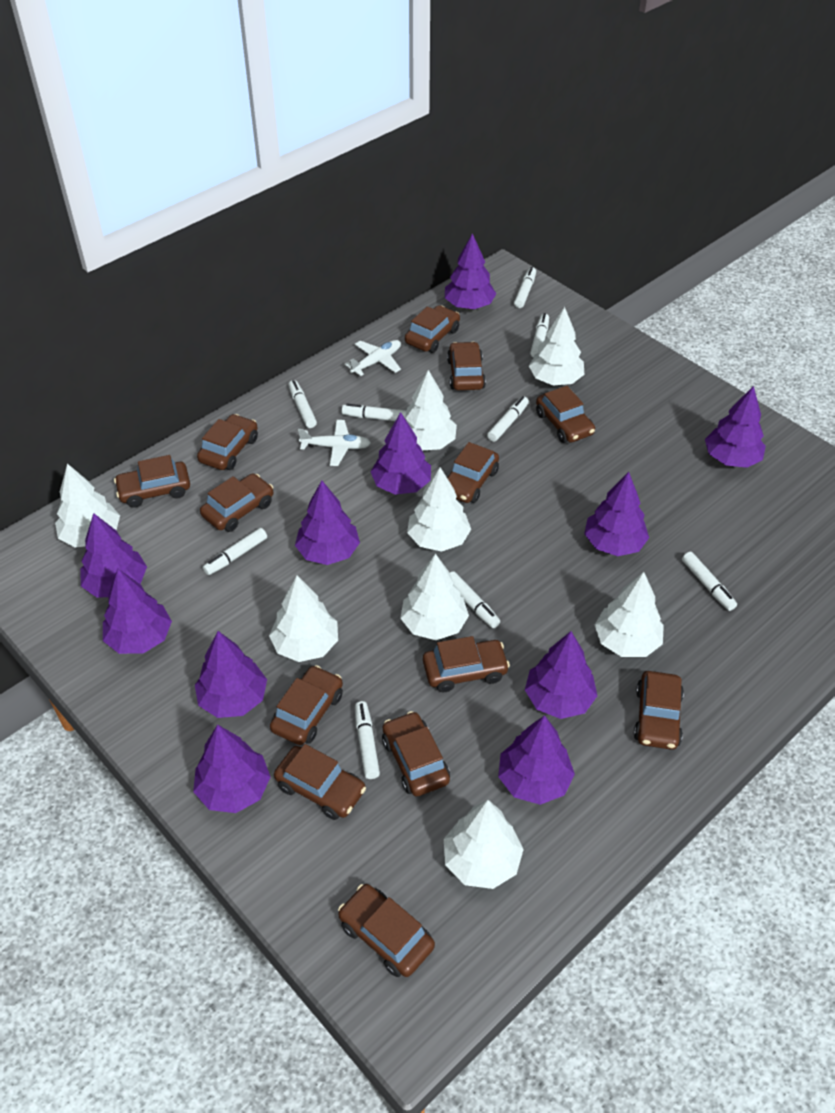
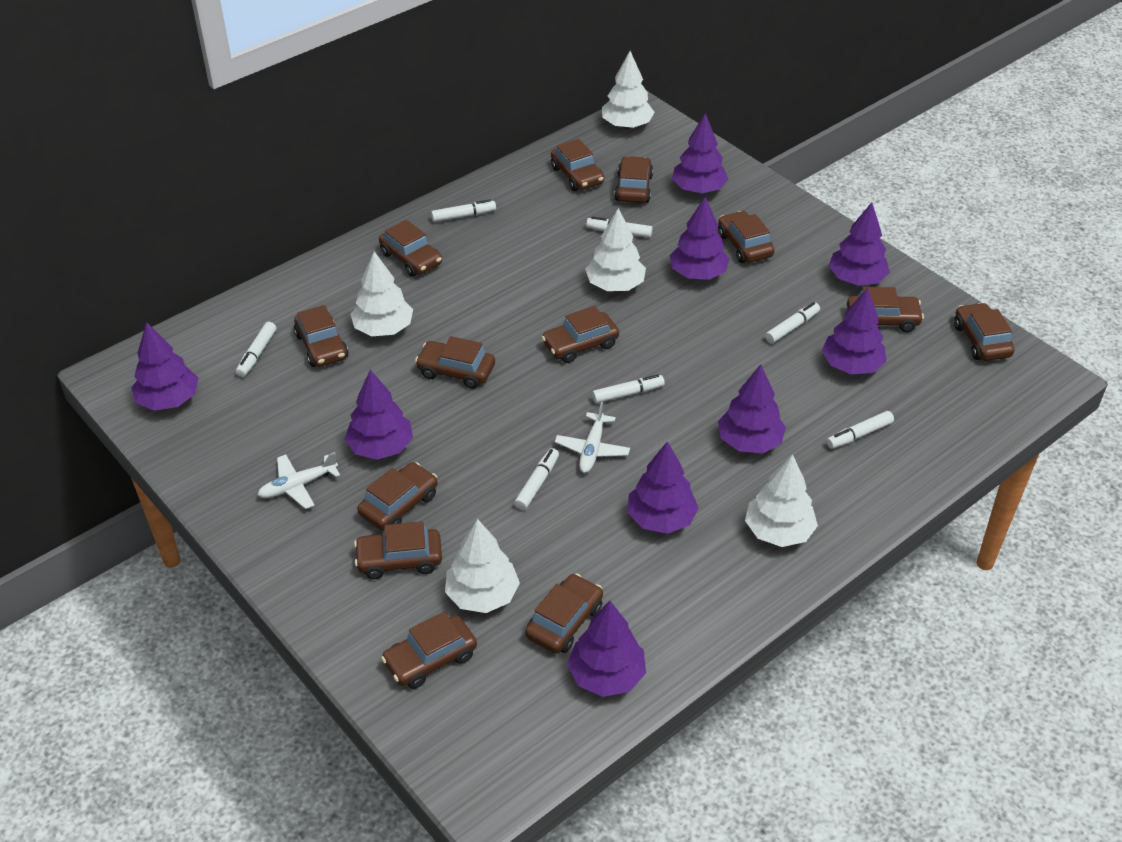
purple tree: [80,513,147,598] [103,569,172,654] [193,724,270,813] [195,631,267,718] [295,481,360,565] [371,412,431,495] [445,233,496,309] [498,715,575,805] [525,631,597,719] [584,472,649,556] [705,386,766,468] = 11 -> [131,322,198,411] [344,370,413,460] [567,601,646,697] [627,441,699,534] [669,197,729,280] [672,113,728,194] [718,364,786,453] [821,288,886,374] [829,202,890,286] = 9
white marker: [203,528,267,575] [288,380,317,428] [342,404,406,421] [355,701,380,779] [450,571,500,628] [487,396,529,442] [514,267,536,308] [530,313,549,357] [682,552,737,611] = 9 -> [236,322,276,377] [431,199,496,222] [514,448,559,510] [586,217,653,238] [592,374,665,404] [765,302,820,344] [826,411,894,449] = 7
white tree: [55,463,120,547] [269,575,338,662] [400,554,469,640] [405,370,457,450] [407,467,471,552] [444,800,524,889] [529,307,585,385] [595,572,664,657] = 8 -> [350,251,413,336] [445,519,520,613] [585,208,646,291] [602,51,655,129] [745,454,818,547] = 5

